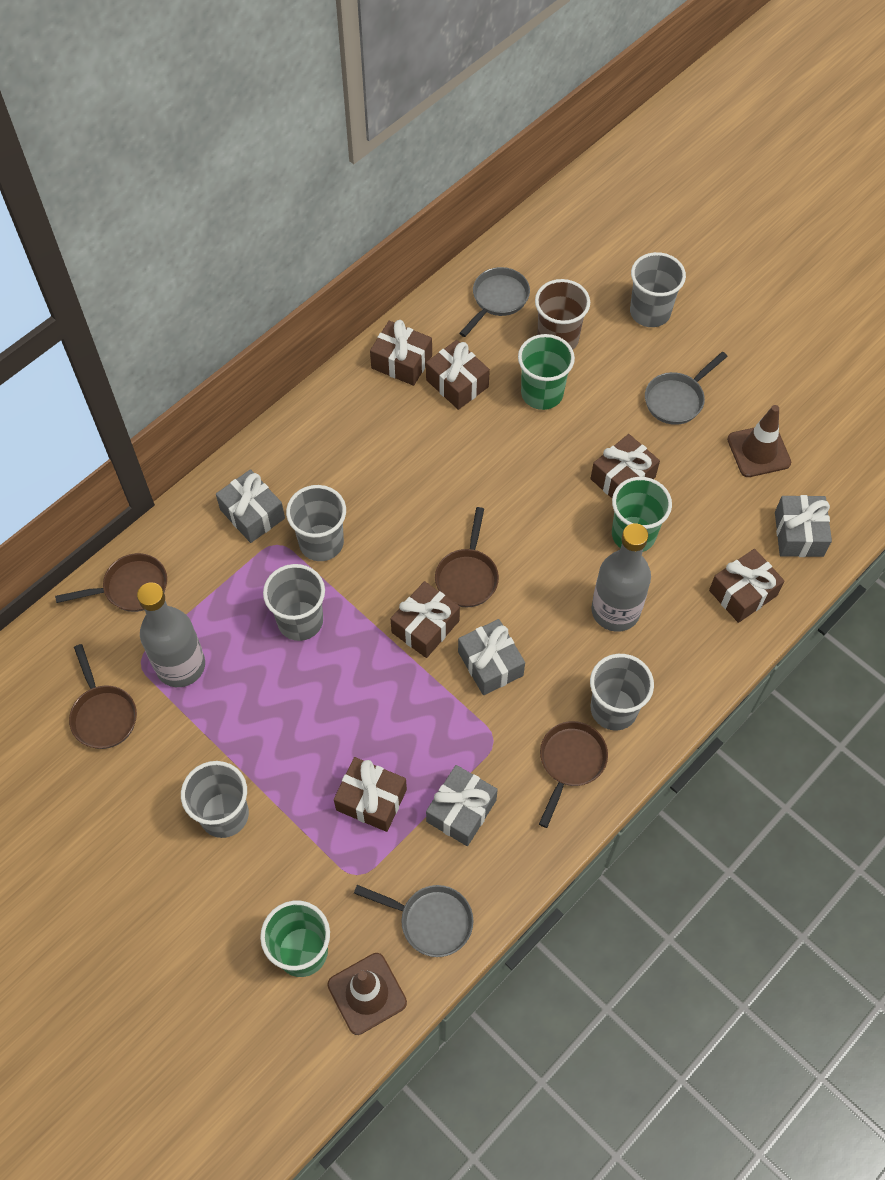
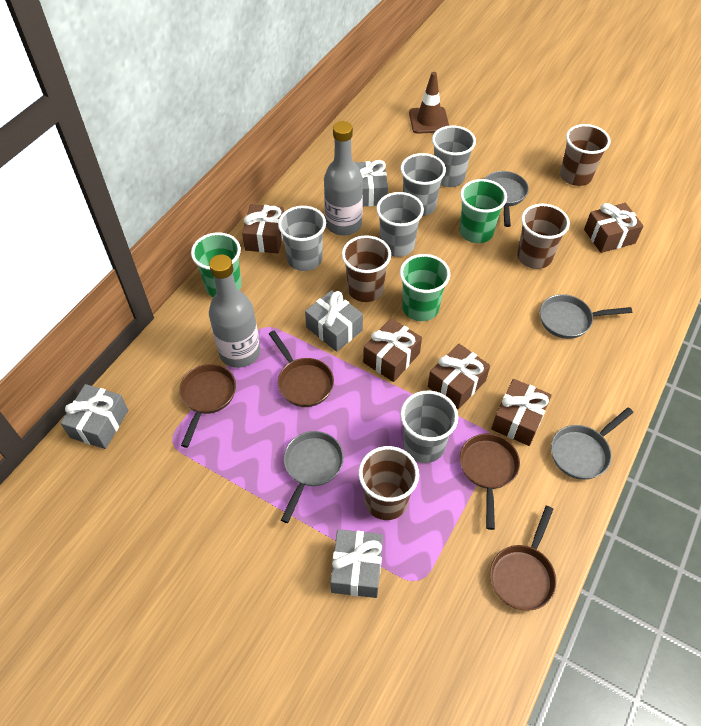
brown cup: [535,279,590,350] = 1 -> [342,235,391,302] [359,446,419,520] [517,204,570,269] [560,124,611,186] = 4
brown gift: [334,757,407,832] [370,320,432,386] [390,581,460,658] [426,340,490,410] [591,434,660,498] [709,549,785,623] = 6 -> [242,204,284,253] [363,318,422,382] [428,344,490,409] [491,379,552,446] [584,203,643,253] = 5
brown traffic cone: [327,953,407,1035] [727,405,791,477] = 2 -> [409,72,449,134] = 1
grey pan: [354,885,473,957] [459,267,530,337] [645,352,728,425] = 3 -> [281,431,344,523] [484,171,529,227] [540,294,632,339] [551,407,633,480] = 4

